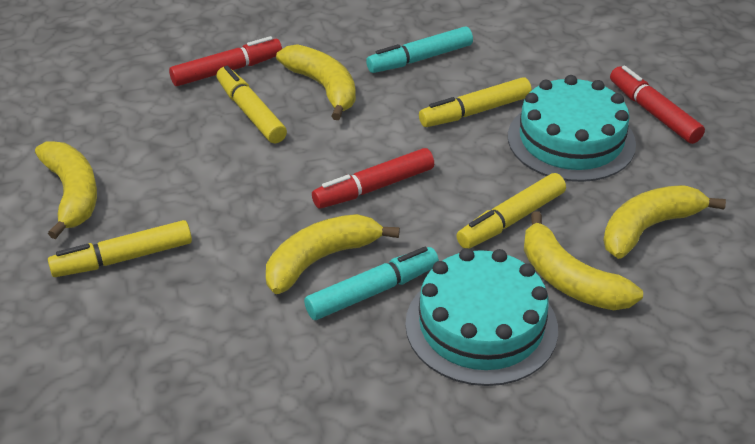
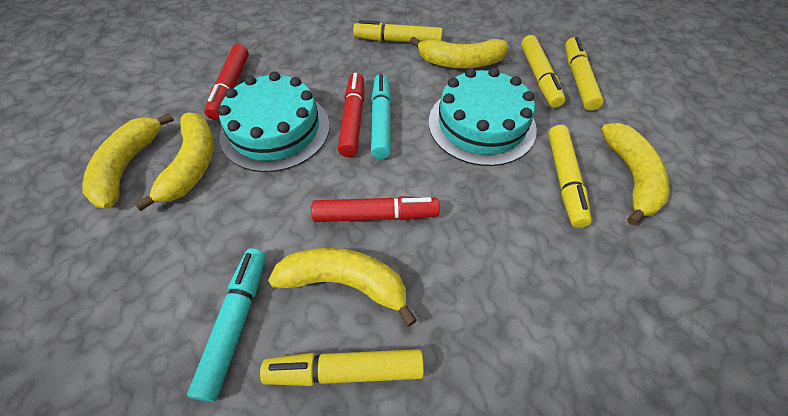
yellow marker: [48,220,192,277] [216,66,287,143] [419,77,532,127] [456,173,566,249] = 4 -> [260,349,424,386] [353,20,443,42] [521,35,565,108] [548,125,592,228] [565,37,604,111] = 5

